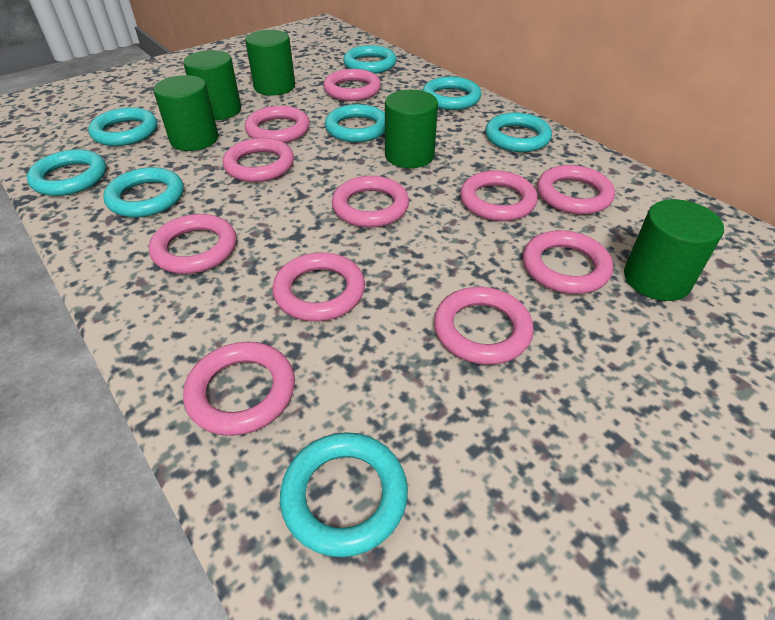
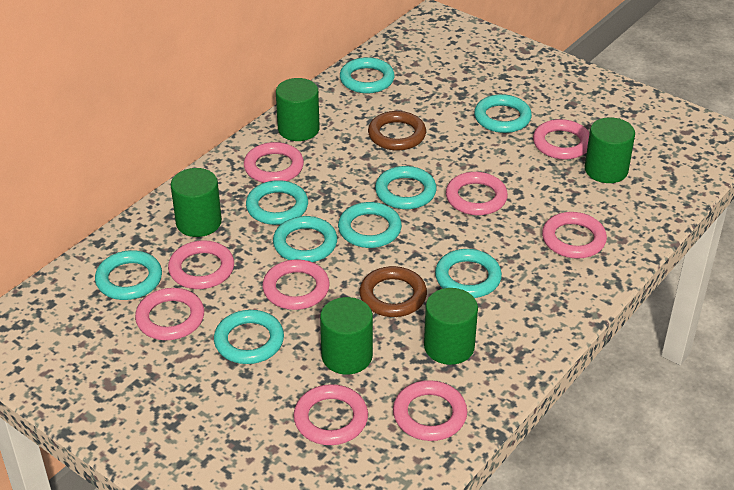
brown ring: none = 0 -> [360,266,427,317] [368,111,426,151] = 2
pink ring: [149,214,237,274] [183,342,295,436] [223,138,294,182] [245,106,310,143] [272,252,365,321] [323,69,381,101] [332,176,409,228] [434,287,534,365] [460,170,538,221] [523,230,613,294] [537,165,615,215] = 11 -> [135,288,204,340] [168,240,234,289] [244,142,304,183] [262,259,330,310] [293,384,368,445] [393,380,467,441] [446,172,508,215] [533,119,590,160] [542,212,607,259] = 9
turquoise ring: [27,149,106,196] [88,107,157,146] [103,167,183,217] [280,432,408,557] [325,104,385,142] [343,45,397,74] [422,77,481,110] [485,113,552,152] = 8 -> [95,250,162,300] [214,310,284,364] [246,180,308,225] [273,216,337,262] [338,202,402,248] [340,57,395,93] [375,166,437,209] [435,249,502,298] [474,94,532,133] = 9

